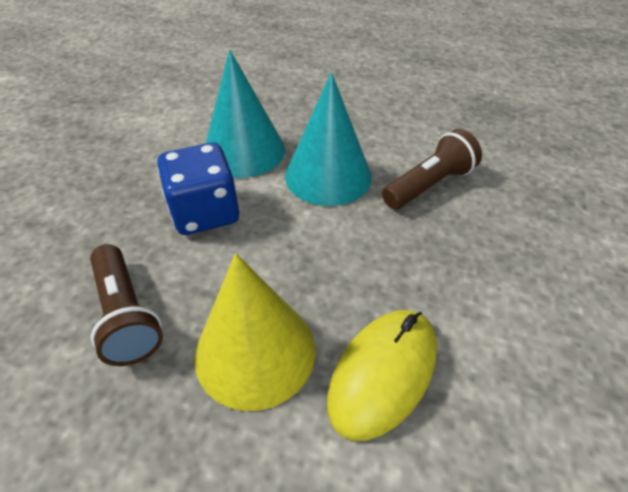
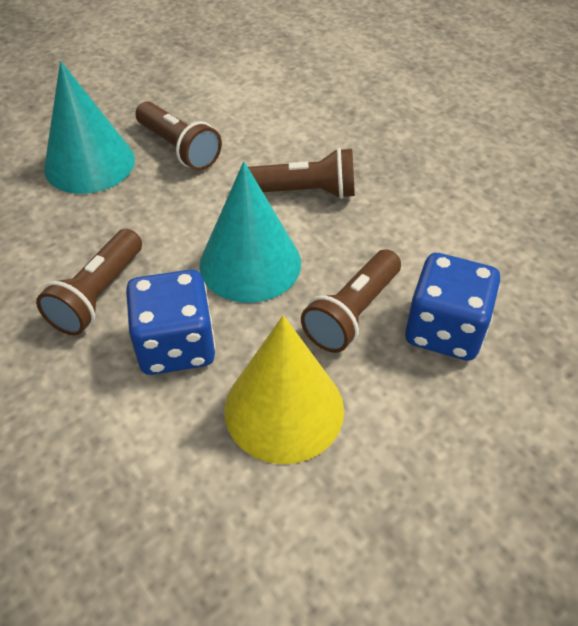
blue dice: [157,143,239,235] = 1 -> [126,269,216,375] [405,253,500,361] = 2
brown flashlight: [90,244,163,366] [382,129,482,209] = 2 -> [36,229,142,336] [135,101,222,171] [248,148,355,199] [301,249,401,353] = 4
yellow mouse: [327,310,437,441] = 1 -> none = 0

